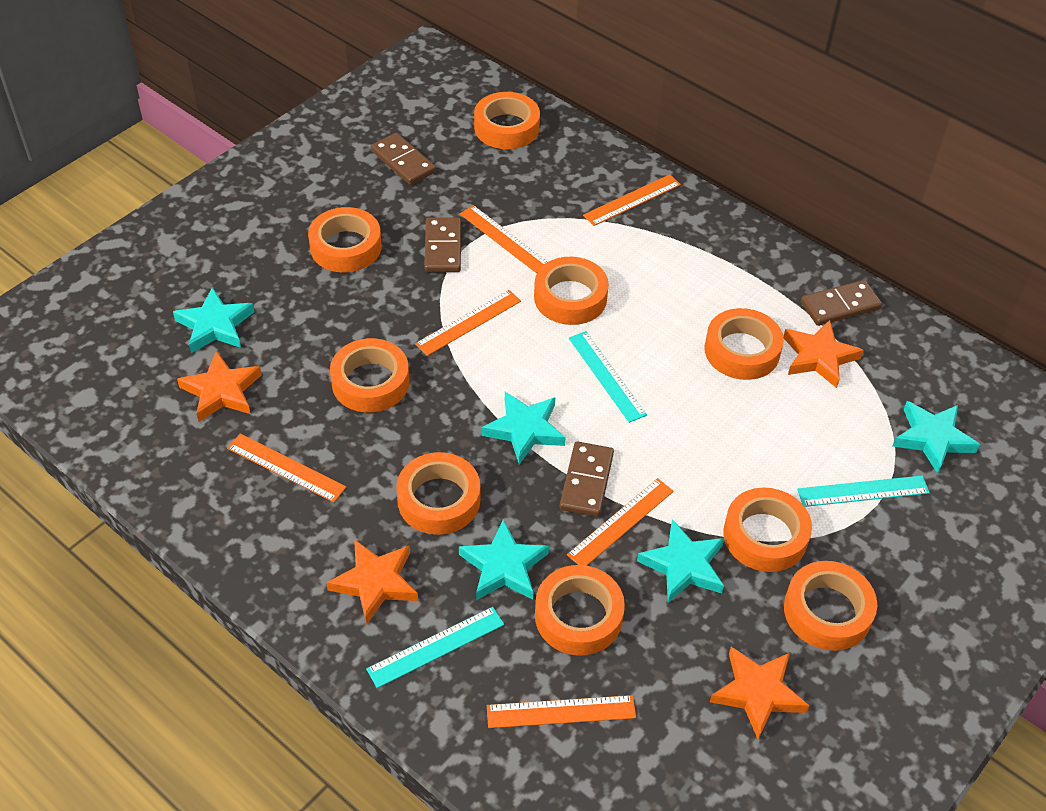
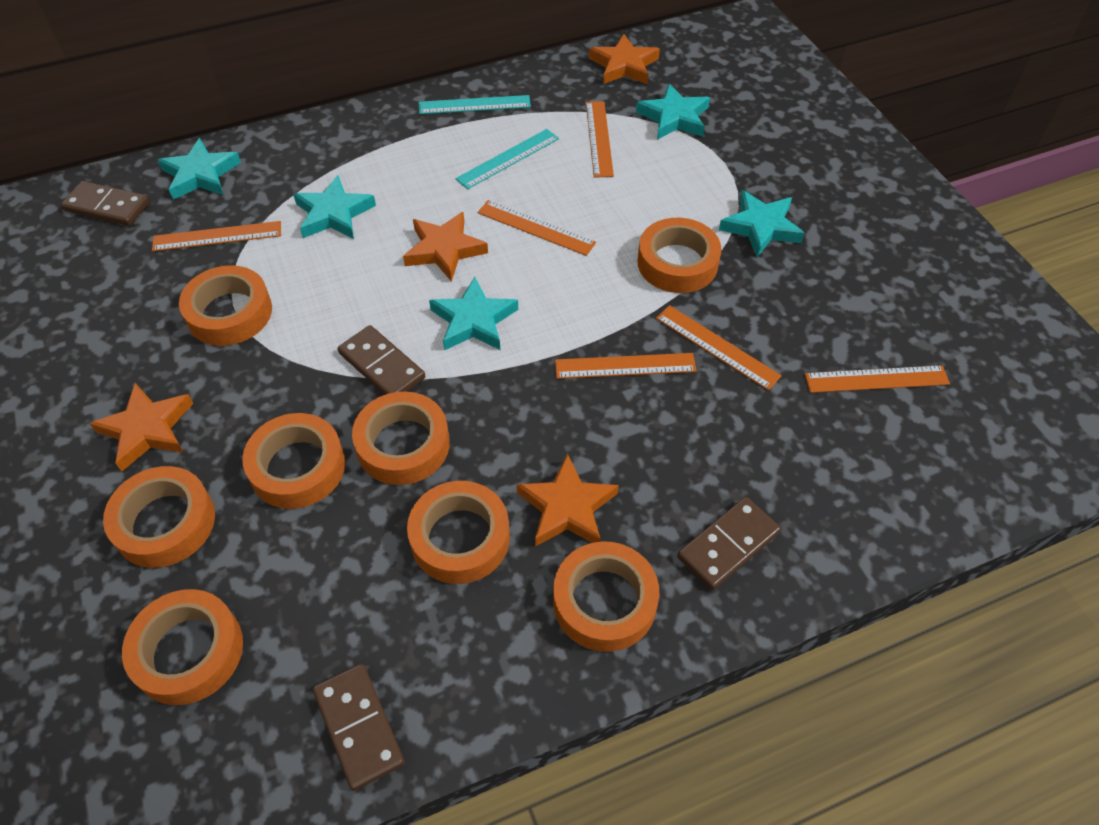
orange tape: [308,207,382,272] [330,338,409,412] [396,452,480,535] [474,92,540,149] [534,257,609,325] [535,565,625,656] [704,308,784,380] [723,487,812,572] [784,561,877,651] = 9 -> [103,466,215,568] [122,589,243,705] [179,265,272,346] [242,413,345,509] [352,391,450,485] [407,481,510,584] [553,541,659,652] [637,218,722,293] = 8
turquoise ruler: [366,607,504,688] [569,331,647,423] [797,476,930,507] = 3 -> [419,95,531,114] [456,129,559,189] = 2

